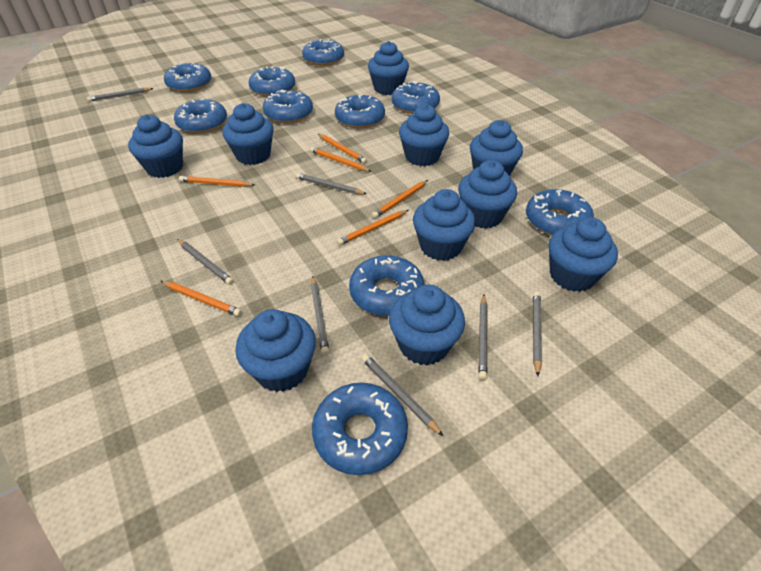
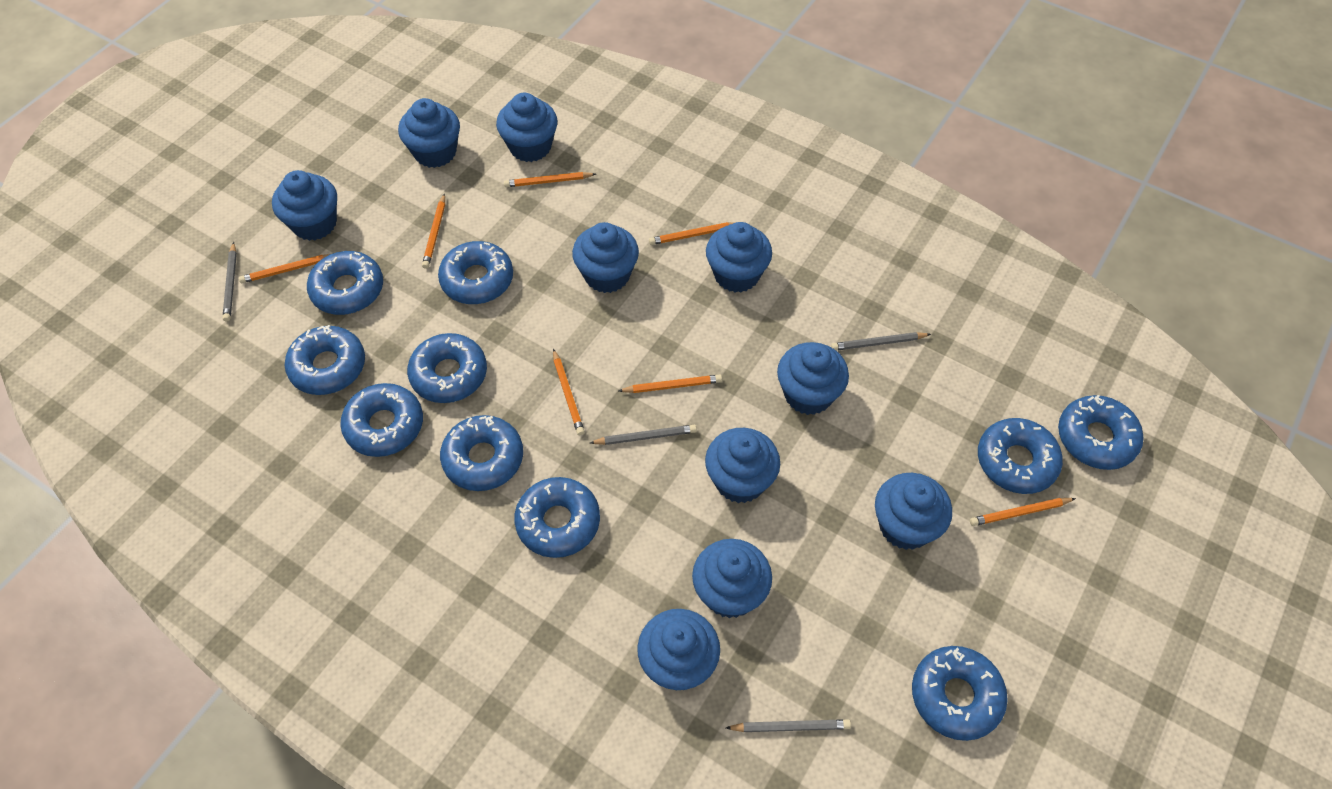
grey pencil: [87,88,154,102] [177,239,234,285] [296,173,367,195] [311,276,329,355] [361,354,443,436] [478,294,488,380] [533,291,542,376] = 7 -> [223,242,237,321] [590,425,697,445] [726,719,851,732] [831,332,931,350] = 4
orange pencil: [161,281,242,316] [179,176,255,187] [310,147,372,172] [318,134,367,164] [337,210,409,245] [372,180,428,218] = 6 -> [239,254,330,283] [422,193,445,269] [504,172,596,187] [553,349,585,435] [618,375,722,393] [649,222,736,245] [970,498,1076,526] = 7

